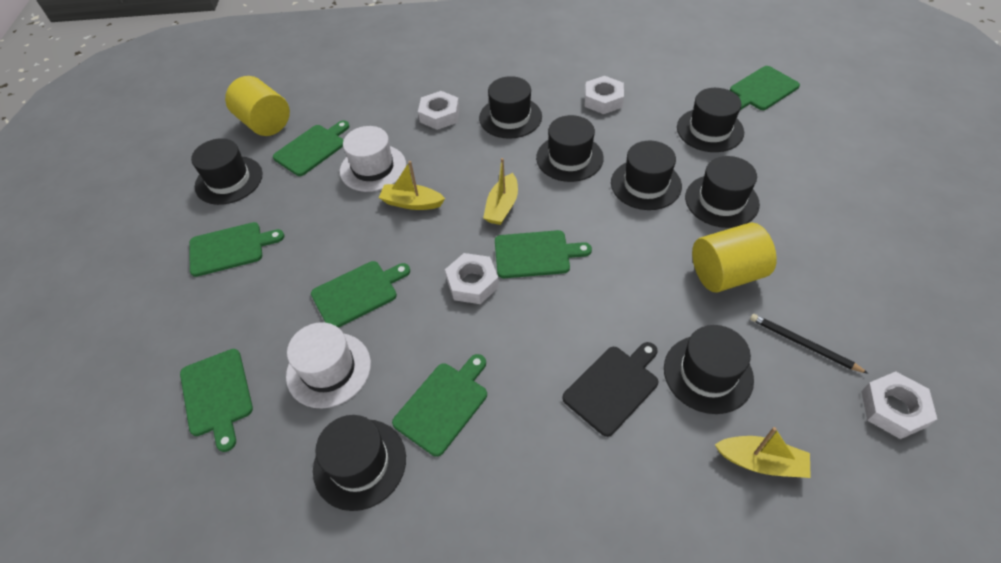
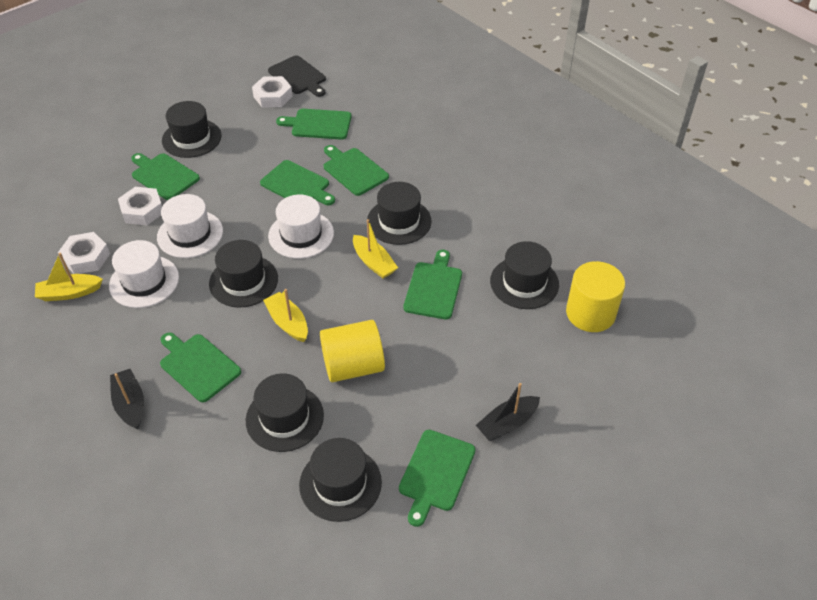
black boat: none = 0 -> [110,369,144,430] [476,383,540,441] = 2
black hat: [191,138,263,205] [313,415,406,511] [479,76,542,139] [536,115,604,182] [611,141,682,210] [664,325,754,414] [677,88,744,152] [685,156,760,228] = 8 -> [162,101,222,158] [209,240,278,308] [246,373,324,452] [299,438,382,522] [367,182,432,245] [490,241,559,309] = 6
black pencil: [750,314,869,374] = 1 -> none = 0
white hat: [286,322,371,408] [340,126,406,192] = 2 -> [109,240,179,308] [157,194,223,258] [268,195,334,259] = 3
white nut: [418,91,460,130] [445,253,499,304] [585,76,624,114] [861,372,937,439] = 4 -> [58,232,110,274] [118,187,162,225] [252,76,293,107] = 3

